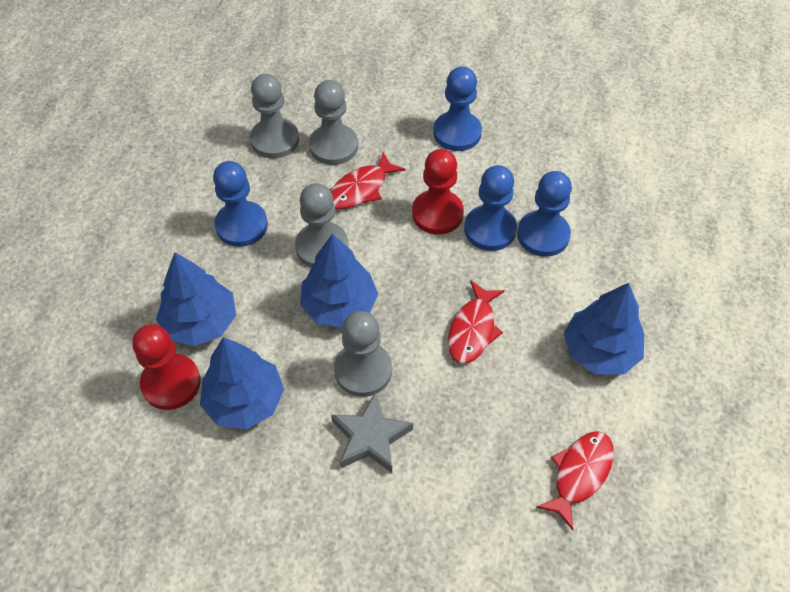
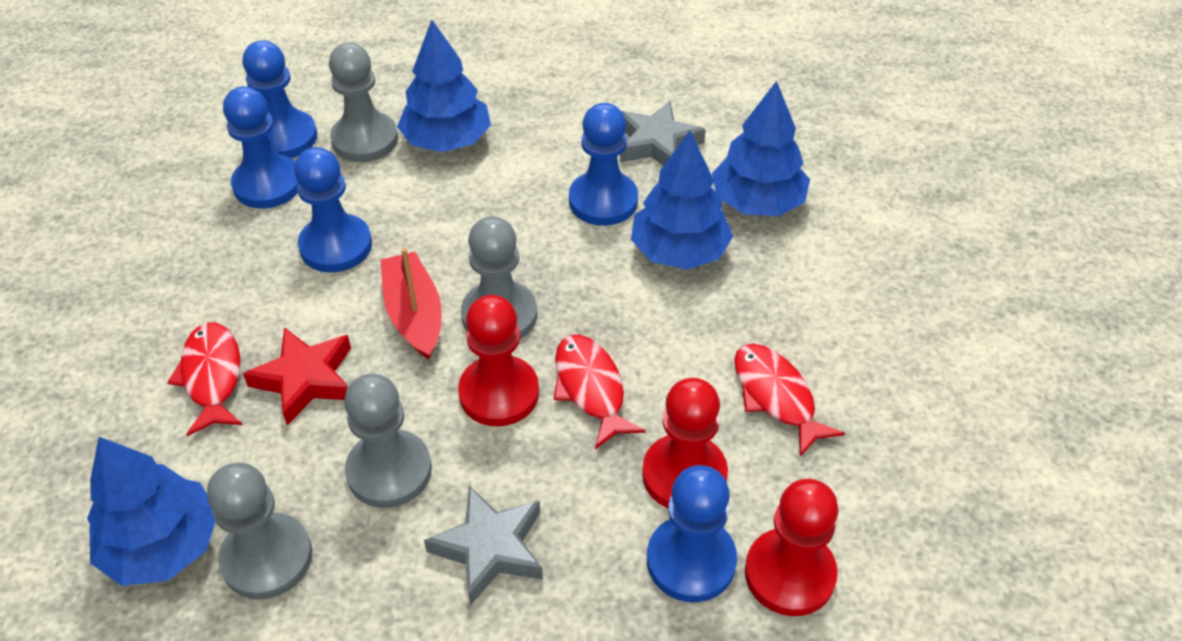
blue pawn: [213,161,268,247] [433,66,482,151] [464,165,517,251] [517,171,572,257] = 4 -> [223,86,298,208] [242,40,317,158] [294,147,372,273] [569,103,638,226] [647,465,737,602] = 5
grey star: [331,392,413,473] = 1 -> [424,485,543,605] [620,101,706,166] = 2
red boat: none = 0 -> [381,248,442,360] = 1
red pawn: [132,324,201,410] [412,149,464,234] = 2 -> [458,295,539,426] [642,378,728,508] [745,479,838,616] = 3
red star: none = 0 -> [243,327,351,426] = 1

